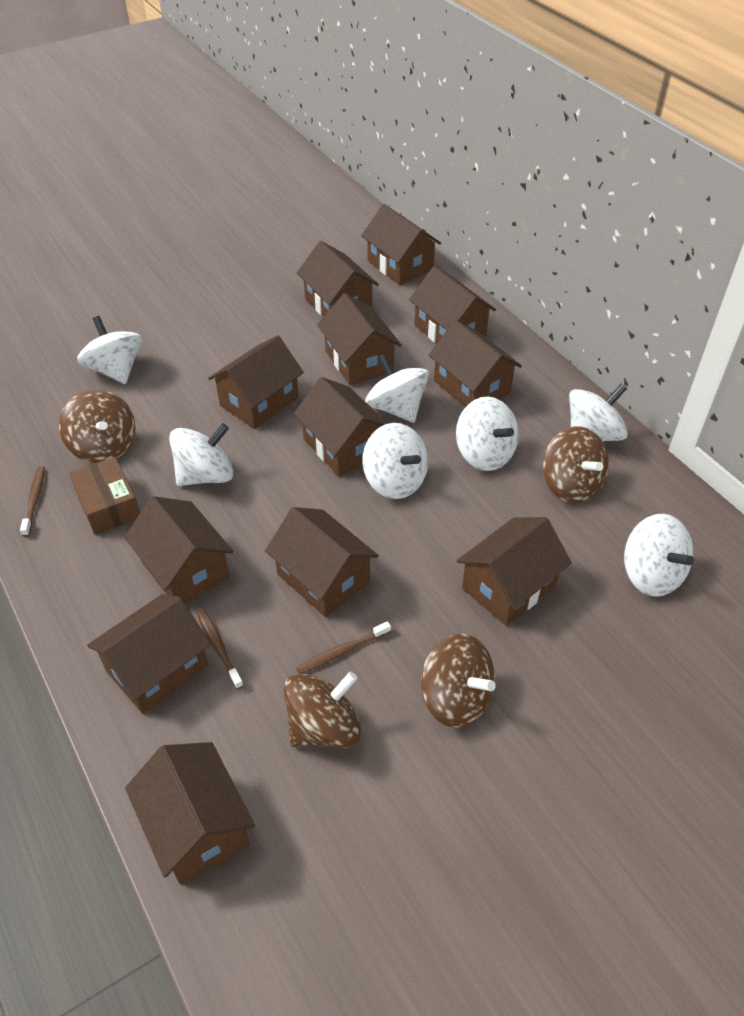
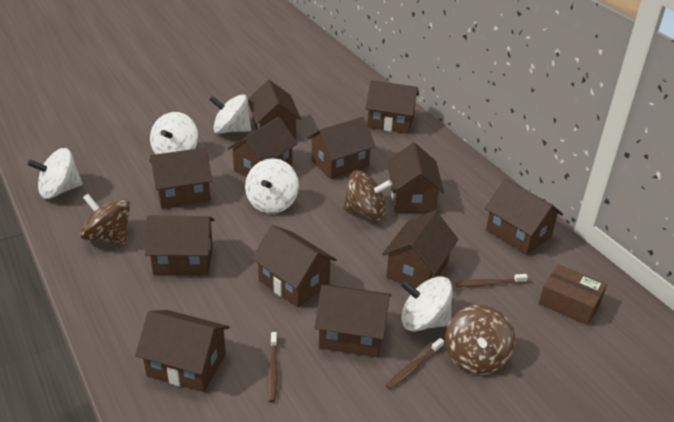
brown spinning top: [59,389,135,463] [283,671,361,749] [421,633,496,728] [543,427,609,503] = 4 -> [80,194,130,245] [343,171,392,221] [445,305,515,375] = 3
white spinning top: [77,316,142,384] [169,423,233,486] [362,423,428,499] [365,353,429,423] [456,397,519,471] [569,383,628,441] [624,514,694,597] = 7 -> [27,148,83,199] [150,112,198,154] [209,94,251,134] [245,158,299,214] [400,276,453,331] = 5

